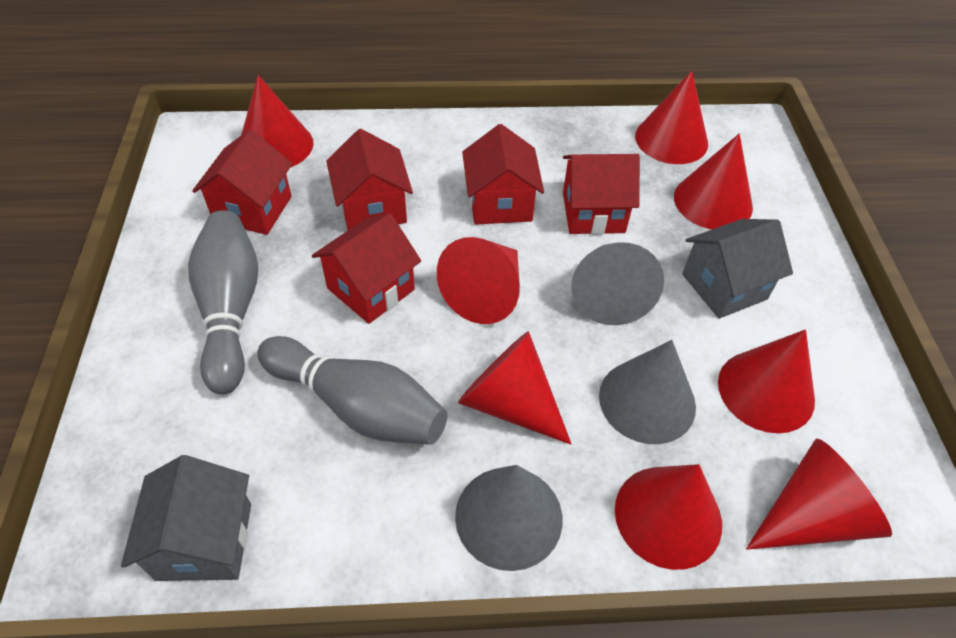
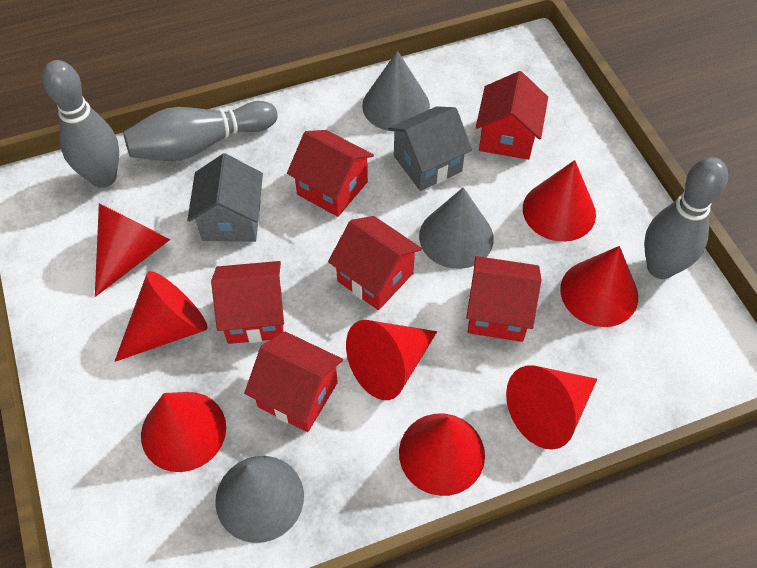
grey bowling pin: [188,210,258,394] [258,336,447,445] = 2 -> [42,60,119,188] [123,101,278,161] [644,157,728,279] = 3
red house: [192,129,292,235] [312,213,421,324] [326,129,413,230] [462,124,544,225] [563,154,640,235] = 5 -> [211,261,284,344] [244,331,343,432] [287,130,374,217] [328,216,422,310] [466,256,542,342] [476,71,548,160] = 6

